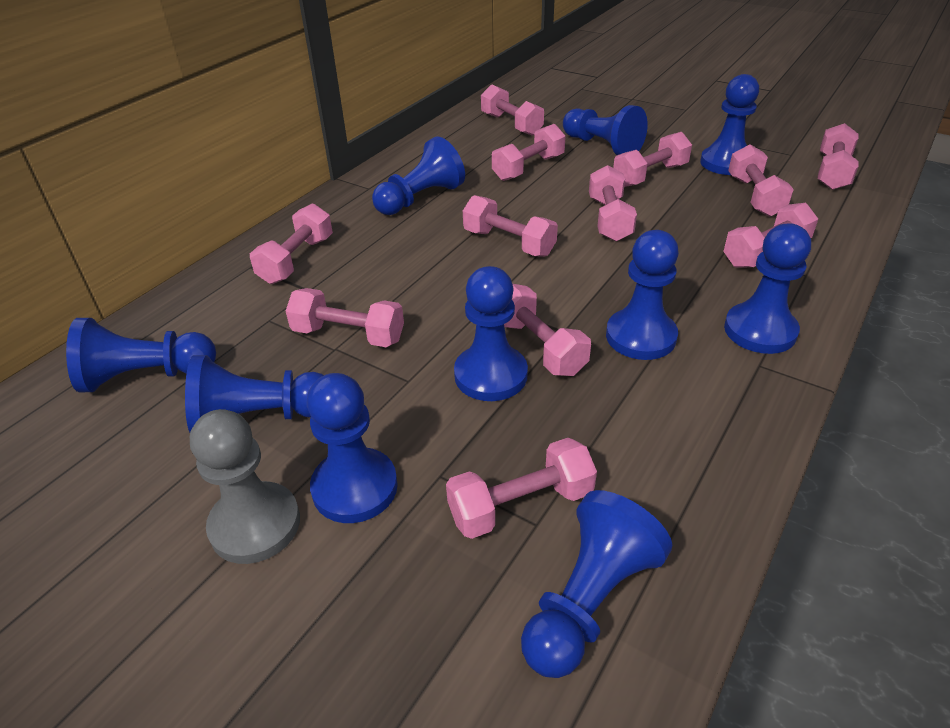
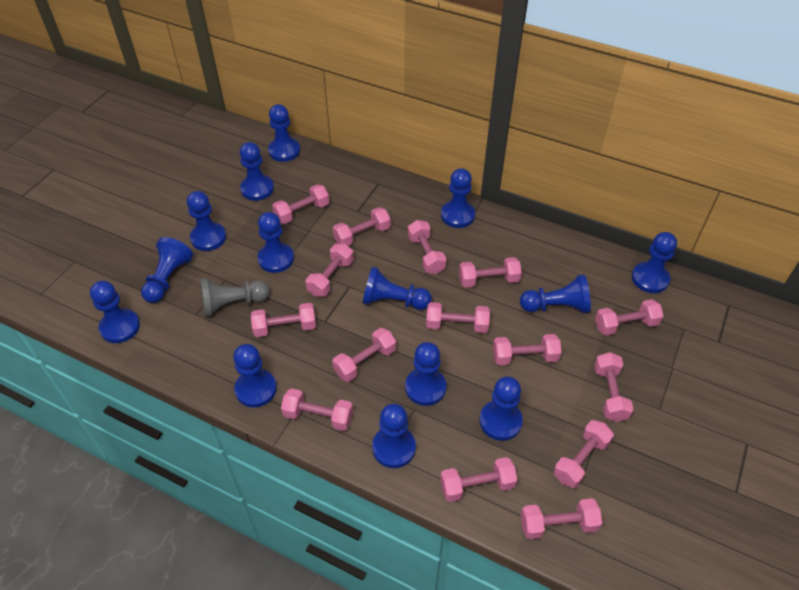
blue pawn: [66,318,216,393] [185,355,324,432] [307,373,398,523] [372,136,465,215] [454,266,528,401] [521,490,672,678] [563,105,648,155] [606,230,679,360] [700,74,759,175] [724,223,811,354] = 10 -> [90,281,140,343] [141,237,193,303] [187,191,226,251] [233,344,277,408] [239,142,274,201] [257,212,294,273] [268,104,300,162] [363,267,432,310] [372,404,416,468] [405,342,446,406] [441,168,475,228] [479,376,523,441] [520,275,591,313] [632,232,677,293] = 14
pink dumbbell: [250,203,333,284] [286,288,404,347] [446,438,597,539] [463,195,558,257] [481,84,544,136] [492,124,566,181] [504,284,591,376] [589,165,637,241] [613,132,692,187] [723,203,818,268] [728,144,794,217] [818,123,859,190] = 12 -> [251,303,316,337] [272,184,329,224] [281,388,353,431] [306,243,354,297] [332,328,396,382] [333,207,391,246] [408,220,446,274] [426,302,490,333] [440,457,517,502] [459,257,522,288] [493,334,562,365] [521,498,602,539] [553,420,614,488] [594,352,634,422] [595,299,664,335] = 15

